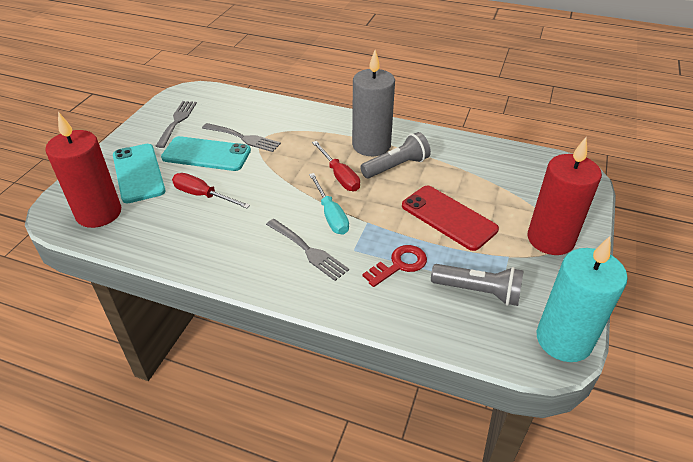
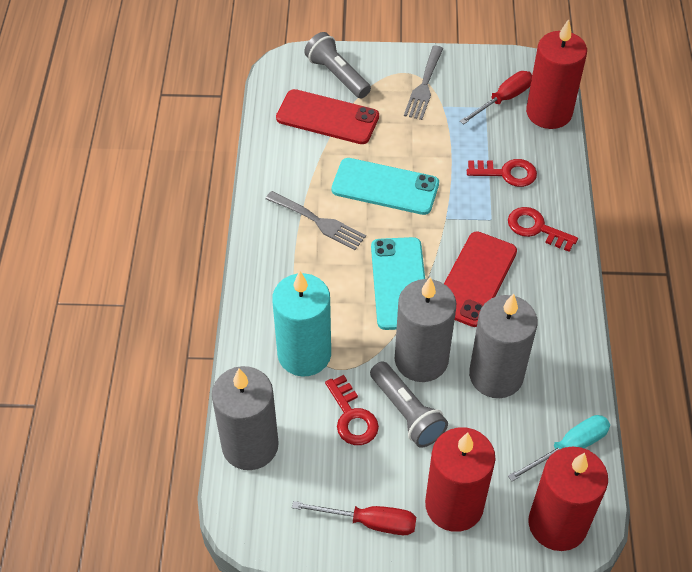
grey candle: [352,50,395,156] = 1 -> [212,366,279,470] [395,277,456,382] [469,293,538,398] = 3
grey fork: [156,101,197,148] [202,123,281,152] [266,219,349,281] = 3 -> [266,191,366,250] [404,46,444,120] = 2
red candle: [45,112,121,228] [528,137,602,255] = 2 -> [425,427,496,532] [526,19,587,129] [529,446,608,551] = 3
red key: [362,245,427,287] = 1 -> [325,375,379,445] [467,159,537,187] [508,207,578,252] = 3
red phone: [402,186,499,251] = 1 -> [276,89,379,144] [444,231,517,327] = 2

